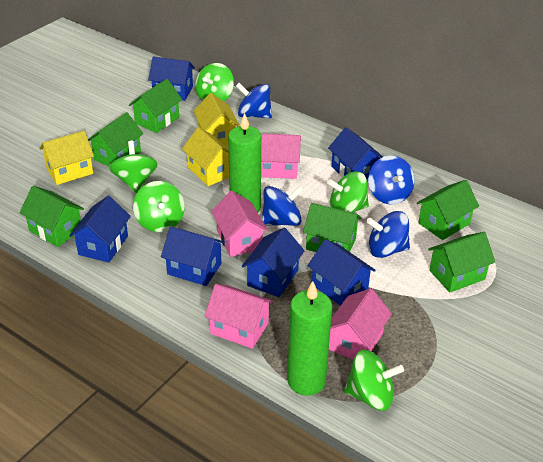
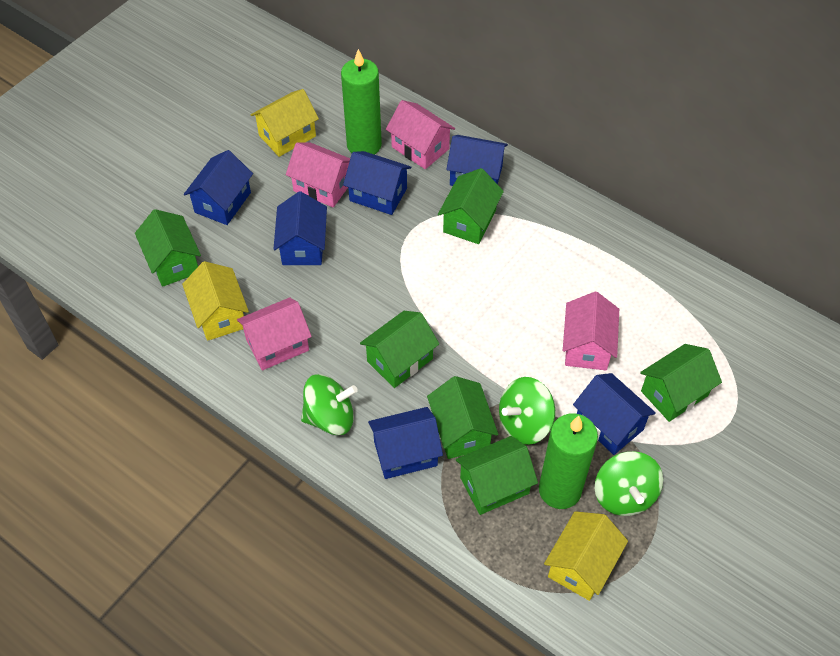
blue spinning top: [236,83,272,118] [262,185,304,226] [366,211,410,258] [368,155,415,205] = 4 -> none = 0
green spinning top: [109,141,158,193] [133,181,185,232] [195,63,234,101] [327,171,369,213] [344,350,404,411] = 5 -> [301,374,358,435] [499,377,555,445] [595,451,663,516] = 3

